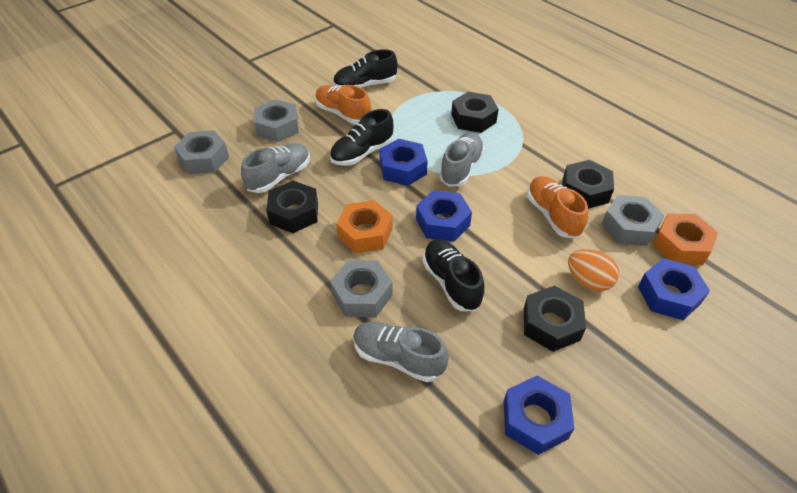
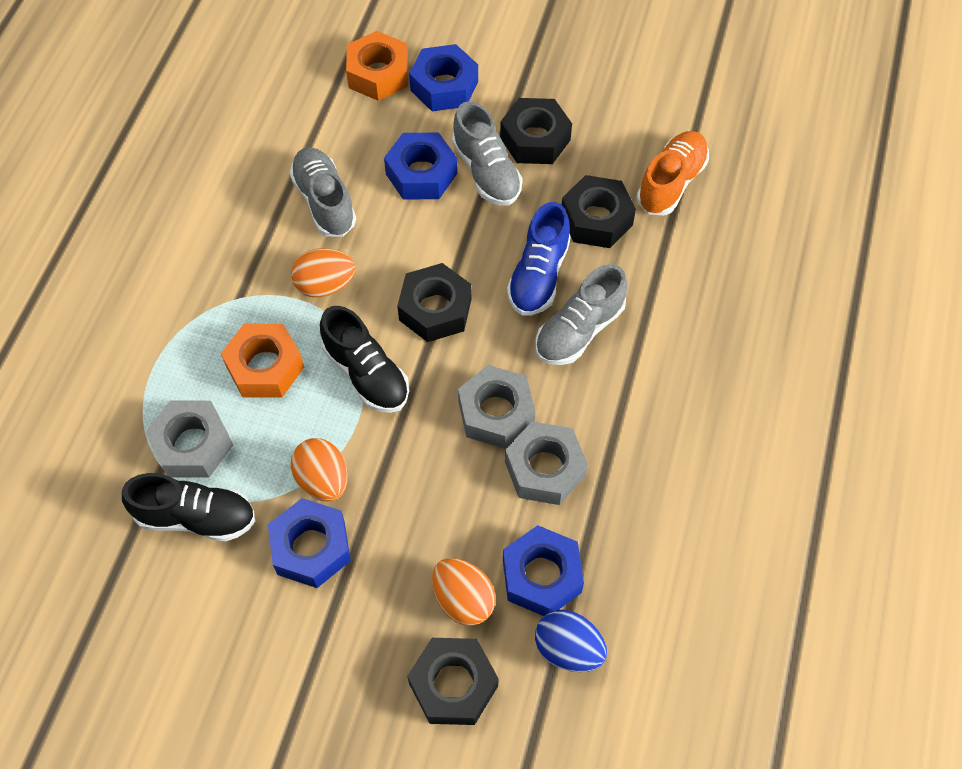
black shoe: [330,109,394,166] [333,49,397,88] [423,239,484,311] = 3 -> [122,473,255,542] [320,306,409,413] = 2
blue egg: none = 0 -> [535,610,607,672] = 1
blue shoe: none = 0 -> [507,202,571,316] = 1
grey nut: [174,130,229,174] [254,99,299,142] [330,260,393,317] [601,195,664,246] = 4 -> [145,401,233,478] [458,365,536,449] [505,421,588,505] = 3
orange egg: [568,249,619,291] = 1 -> [291,248,355,297] [291,438,348,502] [432,558,496,626] = 3
orange shoe: [315,85,371,124] [527,176,588,238] = 2 -> [637,131,709,215] = 1

